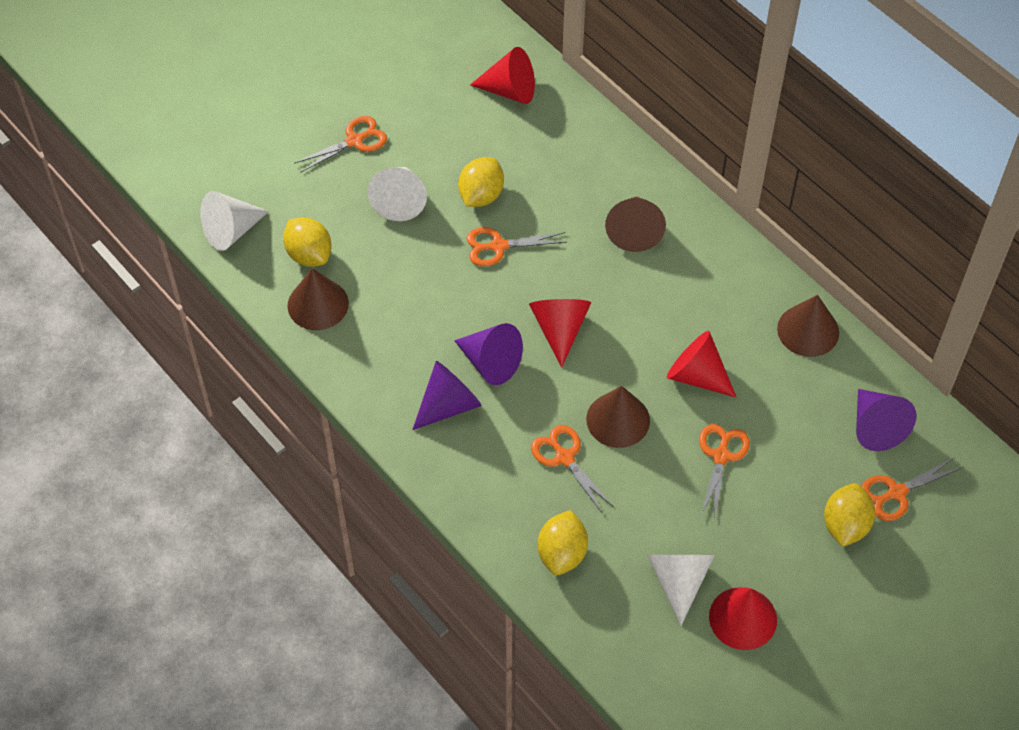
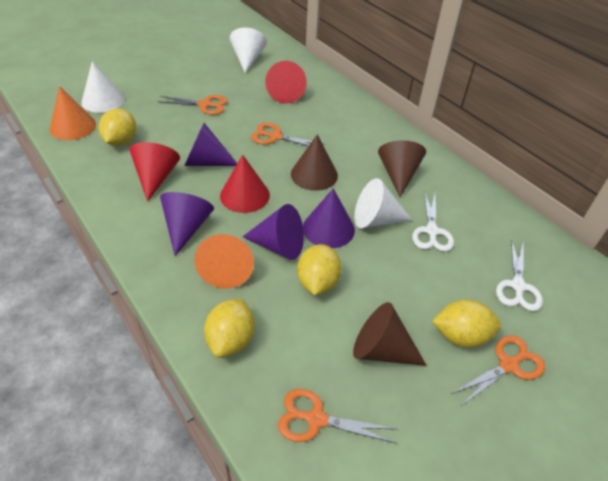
brown cone: [287,268,349,330] [586,386,650,448] [605,196,666,252] [777,295,839,357] = 4 -> [291,134,338,191] [353,302,427,366] [378,140,426,197] = 3
orange cone: none = 0 -> [50,86,96,140] [194,234,254,289] = 2
orange scissors: [294,116,387,173] [466,227,567,266] [531,425,614,514] [699,424,750,521] [861,457,963,521] = 5 -> [157,95,228,115] [251,123,325,146] [278,389,396,443] [451,335,545,406] = 4
purple cone: [412,361,482,430] [454,323,523,385] [856,389,916,451] = 3 -> [160,192,214,256] [184,123,237,166] [243,204,304,260] [303,188,355,248] = 4
red cone: [470,47,535,104] [529,299,591,368] [667,331,736,397] [709,587,777,650] = 4 -> [129,142,180,202] [220,155,270,213] [265,61,307,104] = 3
white scissors: none = 0 -> [412,191,454,252] [496,239,543,311] = 2

